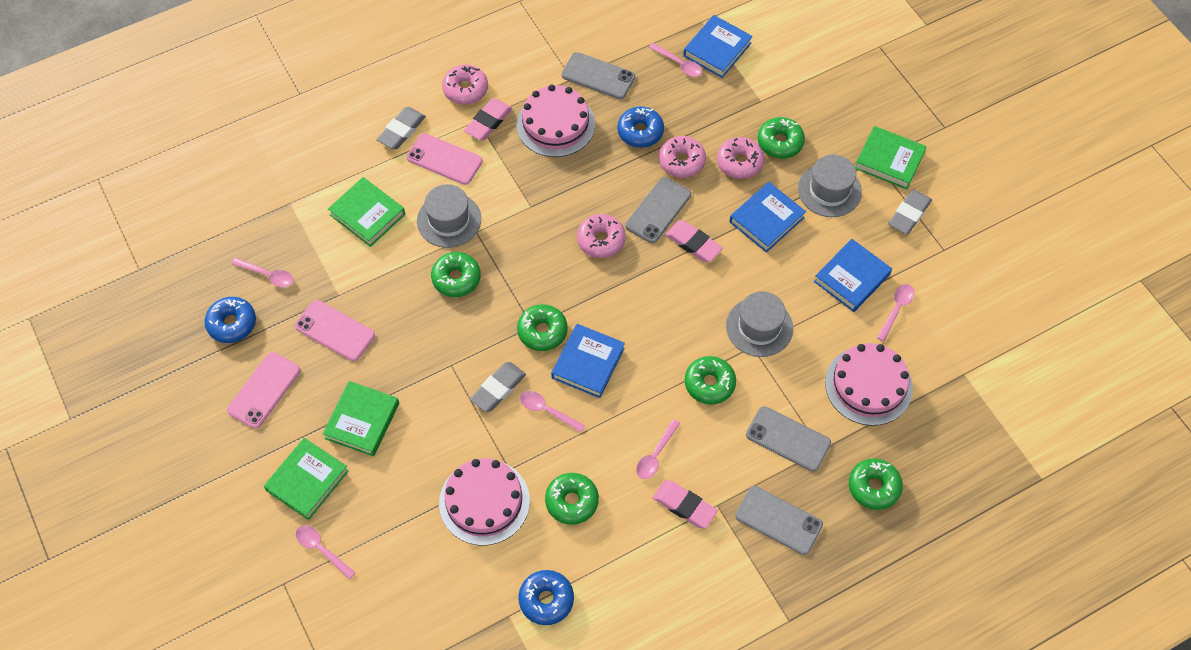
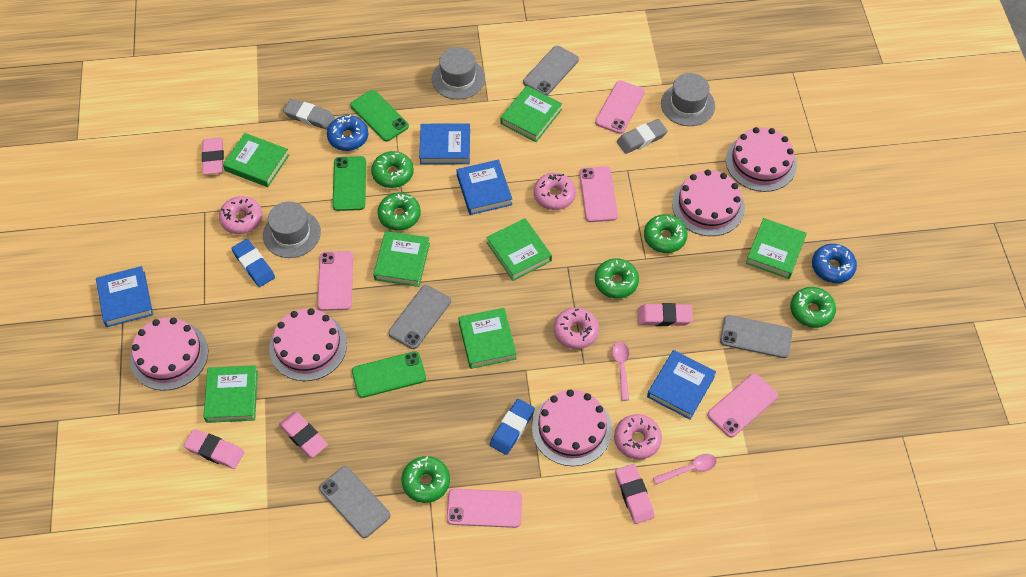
blue donut: [205,297,256,343] [518,570,574,625] [617,106,664,148] = 3 -> [327,115,368,151] [812,244,857,283] = 2
blue eraser: none = 0 -> [231,239,275,287] [490,399,535,455] = 2
green book: [264,438,349,520] [322,381,399,457] [328,177,405,247] [855,126,927,189] = 4 -> [204,365,258,423] [223,133,289,187] [374,231,430,287] [458,308,517,369] [486,218,552,281] [500,86,562,142] [746,218,807,279] = 7
green phone: none = 0 -> [332,156,366,211] [350,90,409,142] [352,351,426,398] = 3
grey eraser: [376,107,426,149] [470,362,526,412] [888,189,932,234] = 3 -> [283,99,335,130] [617,119,667,154] = 2
pink cake: [439,458,530,545] [517,85,595,157] [825,343,913,426] = 3 -> [130,318,208,391] [269,308,347,381] [532,390,612,466] [672,170,745,236] [726,127,797,192] = 5
pink eraser: [464,98,512,140] [653,480,718,529] [665,220,723,262] = 3 -> [184,429,244,469] [202,138,224,175] [279,412,328,458] [615,464,654,524] [638,303,693,326] = 5
pink phone: [227,352,300,429] [295,300,375,361] [406,133,483,185] = 3 -> [317,251,353,311] [446,489,522,528] [579,166,618,222] [595,80,645,134] [707,373,778,437] = 5
pink spoon: [232,258,294,287] [296,525,356,579] [520,391,585,432] [636,419,680,479] [648,43,702,77] [877,284,915,341] = 6 -> [612,342,629,401] [653,454,717,485] = 2

